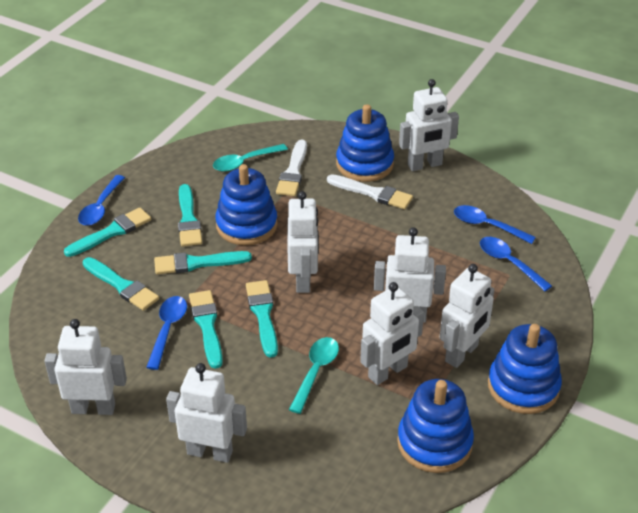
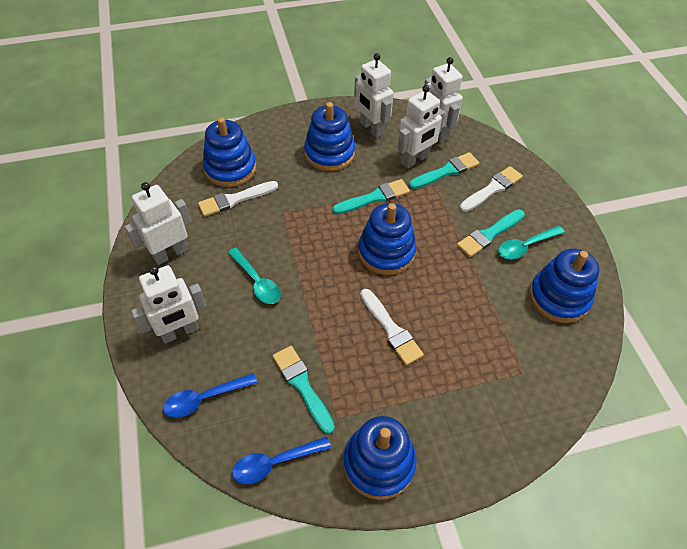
blue spoon: [78,175,125,226] [146,296,187,370] [454,205,536,244] [480,237,552,291] = 4 -> [163,373,257,418] [232,437,331,484] = 2
blue stacking toy: [215,164,278,245] [336,104,394,182] [397,379,474,473] [488,324,562,414] = 4 -> [203,117,256,187] [304,102,355,171] [343,416,417,500] [358,203,416,275] [529,249,599,323] = 5
turquoise brush: [64,208,151,257] [83,257,159,311] [154,251,252,274] [178,184,202,247] [189,290,223,369] [246,280,278,358] = 6 -> [273,346,335,434] [332,179,410,214] [409,152,479,189] [457,209,525,257] = 4
white brush: [276,140,307,196] [327,174,413,209] = 2 -> [198,181,278,217] [360,289,424,366] [460,166,523,212] = 3
white robot: [44,319,127,415] [166,363,247,463] [287,191,319,293] [360,282,424,385] [374,227,446,323] [399,79,459,171] [440,264,494,368] = 7 -> [125,182,191,265] [131,265,206,344] [354,53,394,138] [398,85,445,168] [424,57,463,142] = 5

